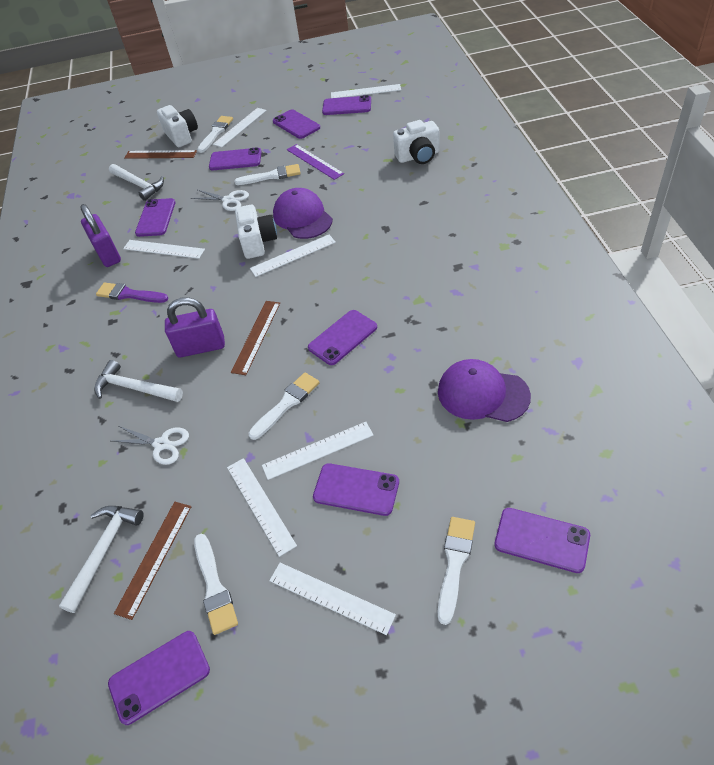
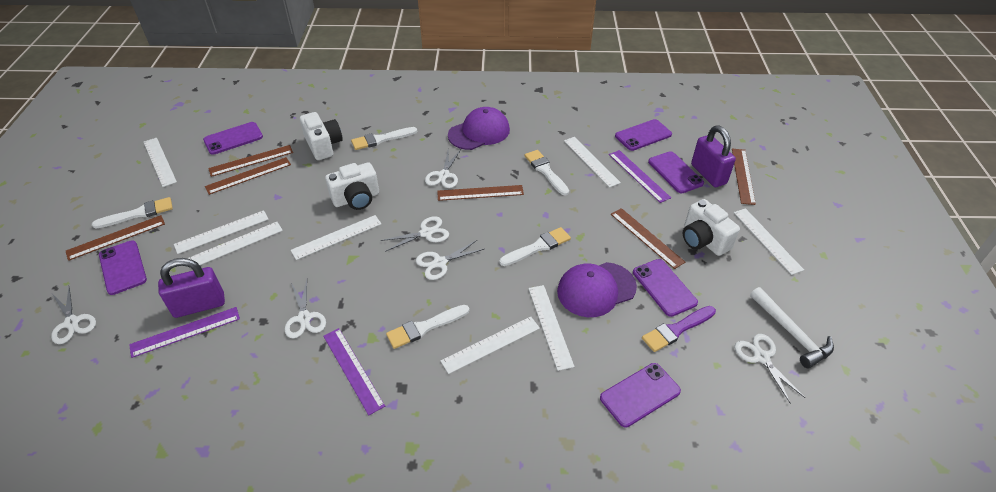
brown ruler: [114,502,192,620] [124,150,197,159] [231,301,280,375] = 3 -> [66,215,165,261] [205,157,291,195] [208,145,293,177] [437,185,524,201] [611,208,685,269] [732,149,756,205] = 6
purple phone: [108,631,210,725] [135,198,175,237] [209,147,262,170] [273,109,320,139] [308,310,377,365] [313,463,399,516] [322,95,371,115] [494,508,590,573] = 8 -> [99,240,147,295] [203,122,263,155] [600,363,681,428] [615,119,672,151] [633,259,698,317] [648,151,704,193] = 6
purple ruler: [287,144,344,180] = 1 -> [129,307,240,358] [323,328,385,415] [609,150,671,203] = 3
white hammer: [59,506,144,613] [94,360,183,402] [109,164,164,201] = 3 -> [750,287,834,369] = 1
white ruler: [123,240,205,259] [213,108,266,147] [227,458,297,557] [250,235,336,277] [262,422,373,480] [269,563,396,635] [331,84,401,98] = 7 -> [144,138,177,187] [174,210,269,254] [187,222,283,265] [291,215,382,260] [441,317,540,374] [528,285,575,371] [564,137,621,188] [734,208,804,275] = 8
white scissors: [112,426,189,465] [191,190,249,211] = 2 -> [51,288,96,344] [285,280,326,339] [380,216,449,252] [416,240,484,280] [425,150,461,188] [735,334,805,403] = 6

